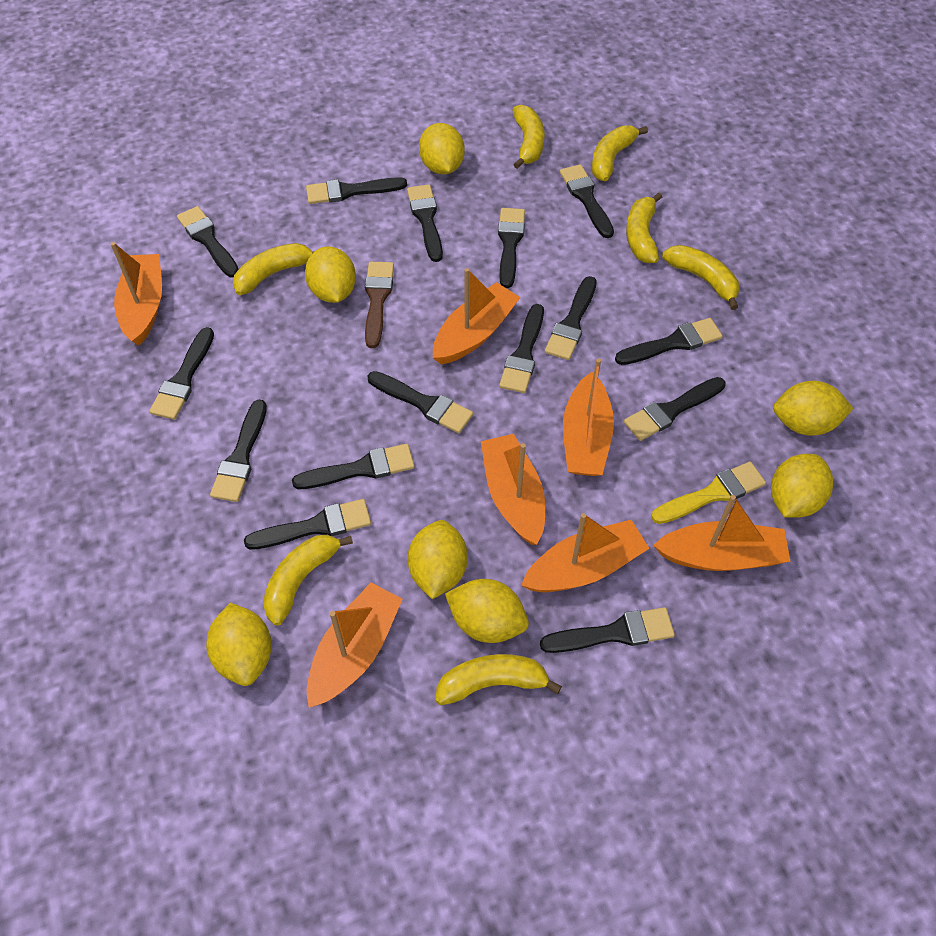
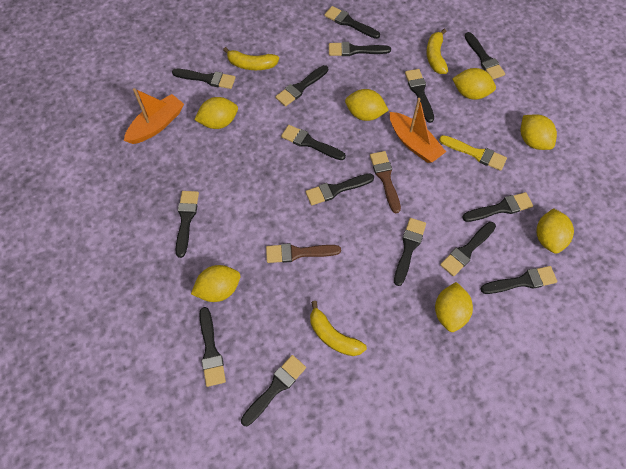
brown brush: [365,262,394,348] = 1 -> [266,243,341,263] [370,151,401,213] = 2
orange boat: [111,242,162,346] [307,582,403,708] [433,268,521,365] [481,434,545,545] [521,513,649,593] [563,358,614,476] [653,495,791,571] = 7 -> [124,88,184,144] [390,98,446,163] = 2
yellow banana: [233,243,313,295] [263,535,353,626] [436,654,562,705] [513,105,545,169] [592,126,648,181] [626,193,662,263] [662,245,740,310] = 7 -> [223,47,279,70] [310,301,367,356] [426,29,448,74] = 3

